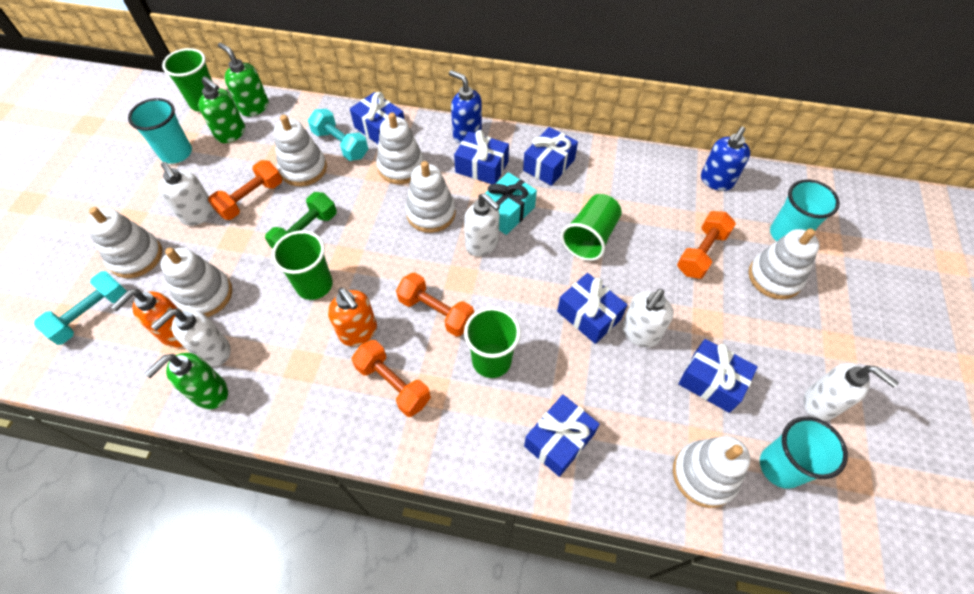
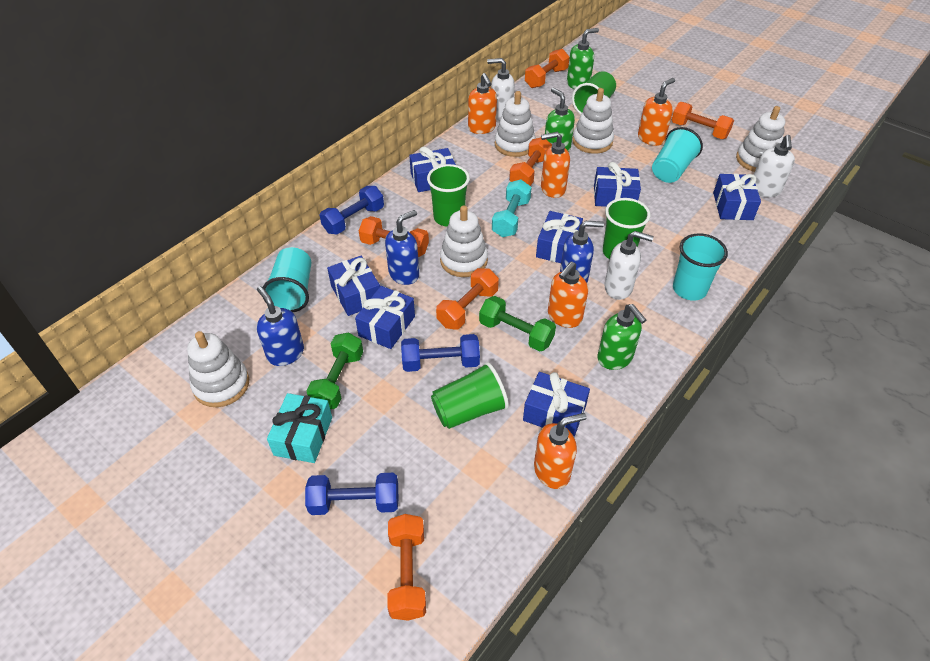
blue dumbbell: none = 0 -> [305,473,398,515] [320,186,384,234] [401,334,480,372] = 3
blue gift: [350,92,404,144] [454,130,509,184] [523,127,578,186] [524,395,600,477] [557,273,627,344] [678,339,758,413] = 6 -> [327,256,380,316] [355,286,415,349] [409,147,456,192] [523,372,590,437] [536,211,583,263] [594,162,641,207] [713,174,761,220] = 7
blue soap dispenser: [449,70,482,143] [701,127,750,191] = 2 -> [257,286,304,366] [385,210,419,285] [560,221,604,283] = 3
green dumbbell: [265,192,337,249] = 1 -> [306,332,363,409] [479,296,556,352] = 2
orange dumbbell: [208,160,282,220] [352,340,431,417] [396,273,474,337] [677,211,736,279] = 4 -> [359,216,429,257] [387,514,426,621] [436,268,499,330] [509,137,552,186] [525,49,570,88] [671,102,734,139] = 6
orange soap dispenser: [111,289,183,348] [328,288,377,346] = 2 -> [468,73,497,134] [534,413,587,489] [541,132,570,198] [548,262,588,328] [638,78,675,146] = 5
turquoise dumbbell: [34,271,126,345] [308,109,368,161] = 2 -> [492,179,532,237] = 1
white soap dispenser: [151,309,231,367] [159,162,214,226] [464,193,500,257] [622,289,674,347] [803,363,899,421] = 5 -> [487,58,515,121] [605,231,654,300] [754,135,795,197] = 3
white stacking toy: [86,207,162,278] [161,248,232,317] [274,115,327,186] [376,113,424,184] [405,161,456,233] [673,436,750,508] [748,228,820,300] = 7 -> [187,331,249,407] [440,205,488,277] [495,91,536,157] [572,88,614,154] [736,106,785,172] = 5

